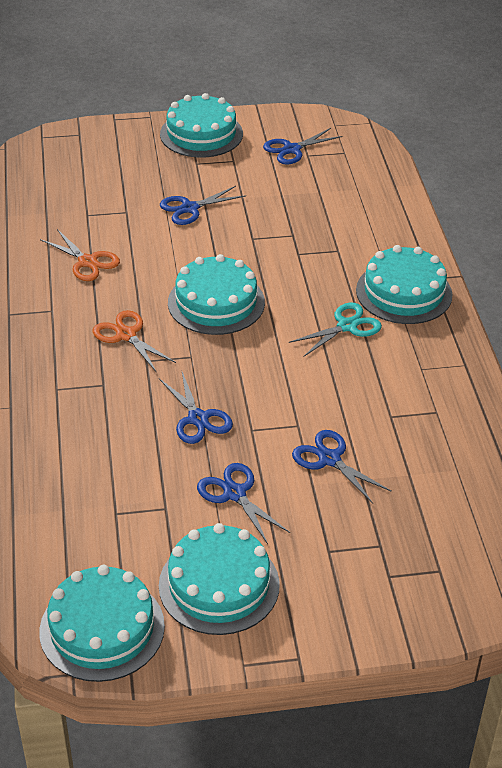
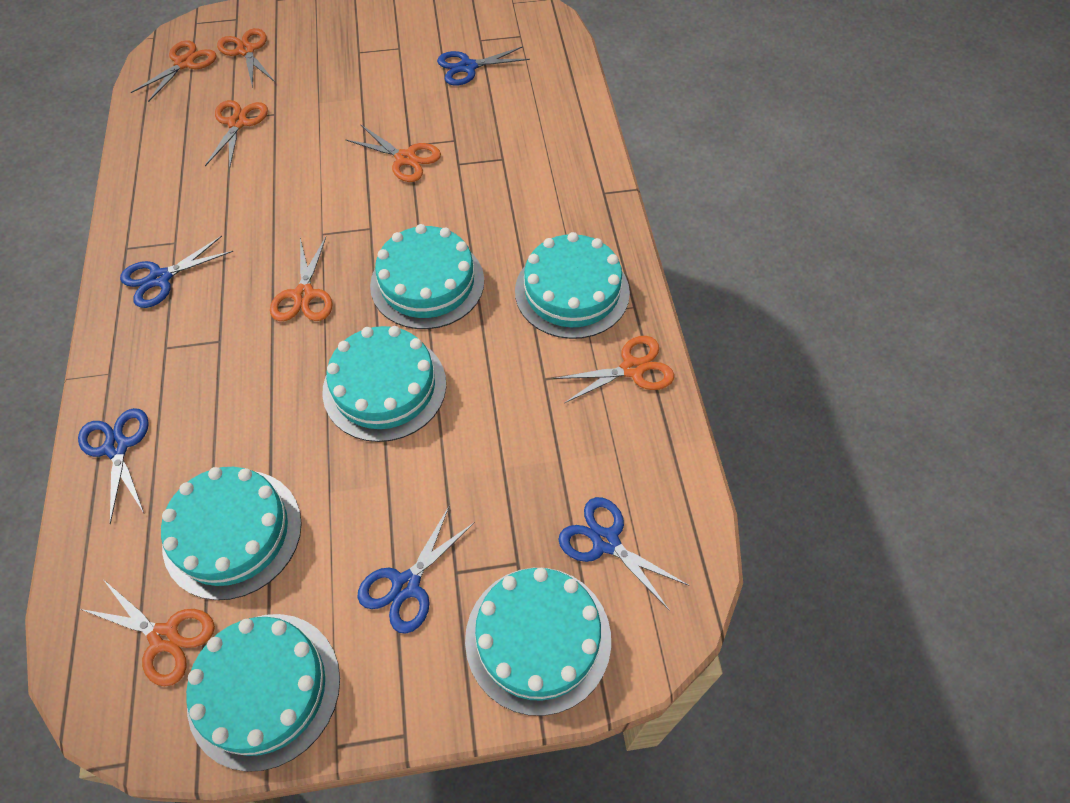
orange scissors: [40,229,120,281] [93,310,176,373] = 2 -> [80,579,215,686] [131,41,217,102] [205,100,268,169] [217,28,275,88] [270,237,333,321] [346,124,441,182] [553,336,674,403] = 7
turquoise cake: [39,565,165,682] [159,523,280,635] [160,93,243,158] [168,254,265,335] [356,245,453,324] = 5 -> [161,467,302,600] [186,614,340,772] [322,326,446,442] [370,224,484,329] [465,568,611,716] [515,232,630,339] = 6
turquoise scissors: [289,303,382,357] = 1 -> none = 0

